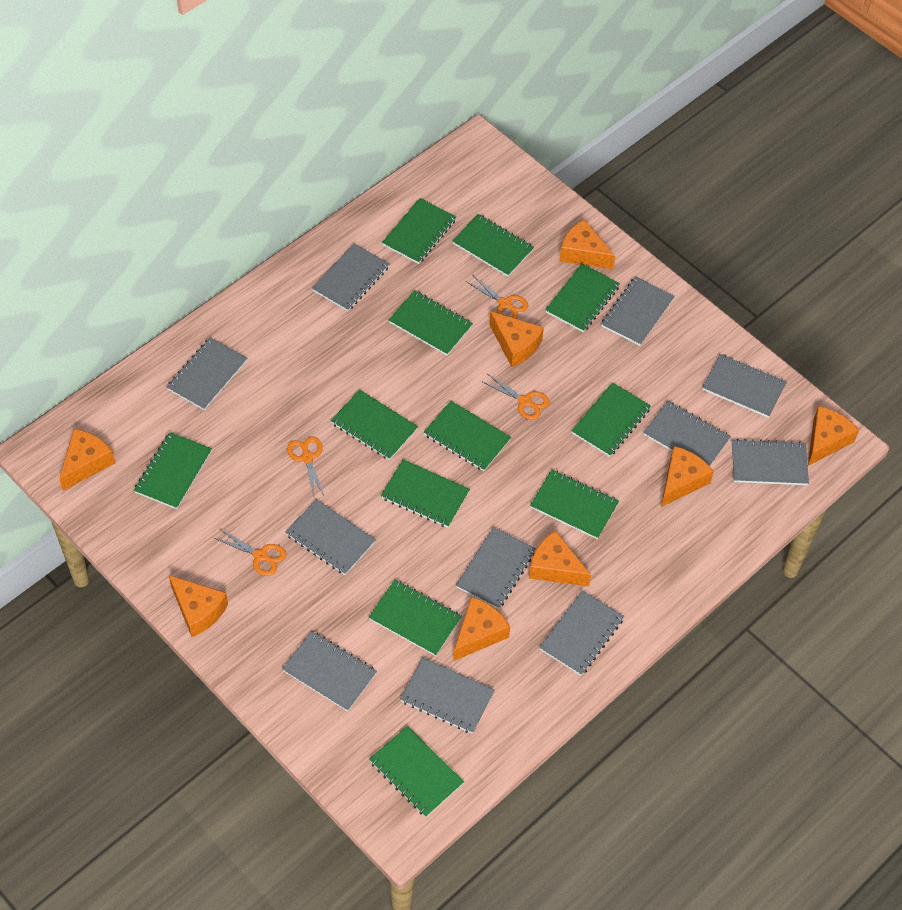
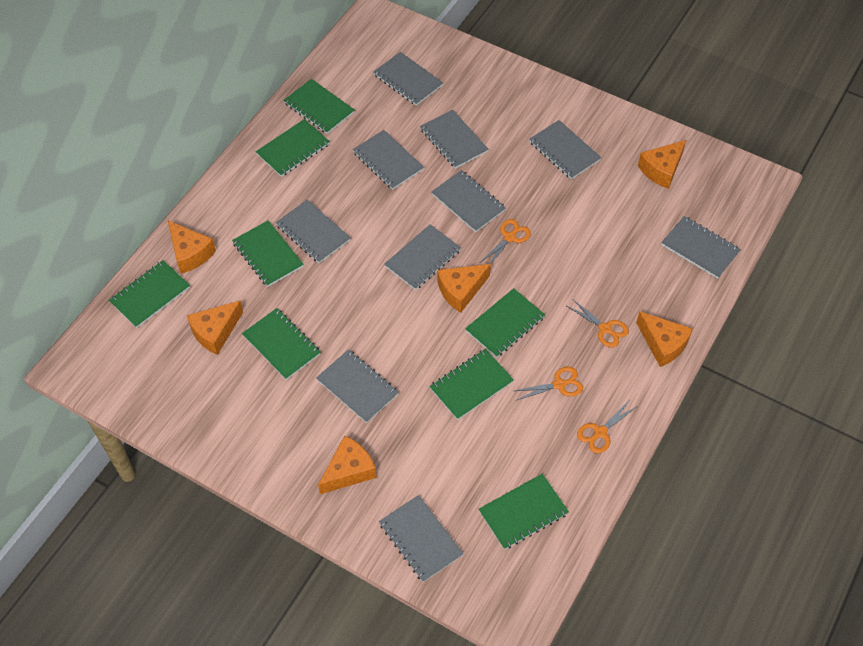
green notebook: [134,432,212,509] [331,389,418,460] [369,580,462,656] [369,726,464,817] [381,459,470,528] [382,198,456,264] [389,290,473,356] [424,401,511,471] [453,214,534,277] [530,470,619,539] [545,264,620,332] [572,382,651,457] = 12 -> [109,260,190,328] [232,221,304,287] [242,308,321,380] [256,119,330,177] [284,79,355,134] [429,349,514,420] [465,288,545,358] [479,474,569,550] = 8
grey notebook: [167,337,247,410] [282,631,377,712] [285,499,376,575] [312,243,389,311] [400,657,495,734] [456,527,536,609] [539,590,624,676] [601,277,675,346] [643,401,731,466] [702,354,787,418] [732,439,809,485] = 11 -> [276,199,351,263] [316,349,399,423] [353,130,424,190] [374,52,443,106] [379,495,464,582] [384,224,461,290] [420,110,488,169] [431,170,506,232] [529,120,602,179] [661,216,741,279] = 10
orange cheese: [59,429,115,491] [169,575,228,637] [453,597,510,661] [489,311,544,367] [529,530,591,586] [559,219,615,269] [661,446,714,507] [808,406,859,466] = 8 -> [168,221,216,274] [187,301,243,355] [318,435,377,494] [438,264,491,313] [636,311,693,367] [638,140,686,189] = 6

